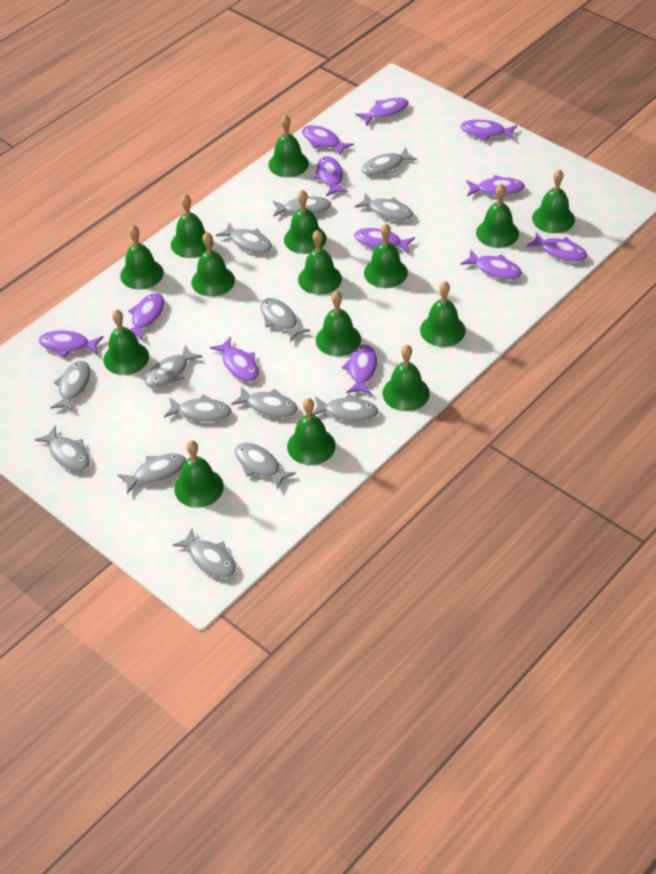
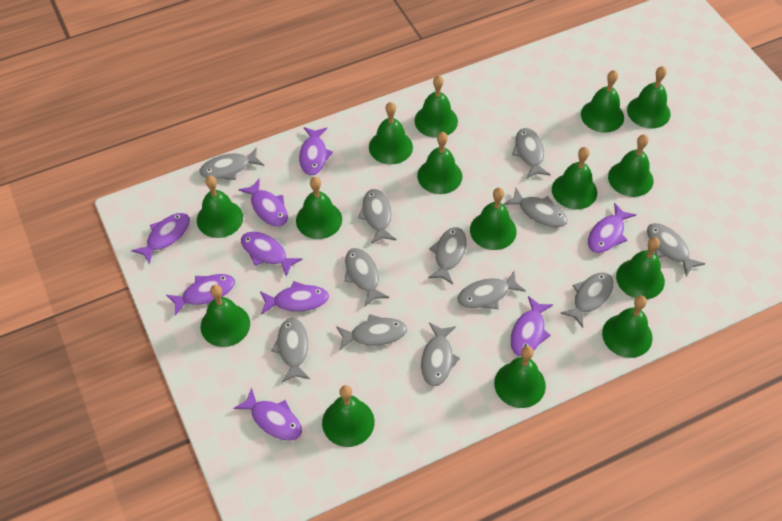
grey fish: [35,426,90,471] [50,361,90,412] [117,454,186,494] [145,345,203,388] [164,394,231,422] [172,529,236,578] [216,222,272,253] [231,386,298,418] [235,443,296,490] [260,298,310,342] [273,196,331,217] [312,394,379,421] [355,193,413,221] [361,147,417,175] = 14 -> [200,147,264,180] [271,318,310,382] [336,314,407,350] [344,248,389,306] [358,189,396,244] [421,323,460,386] [428,227,467,284] [457,271,526,309] [504,188,568,227] [512,128,550,179] [560,272,614,328] [647,223,705,277] = 12
purple fish: [39,330,103,357] [128,293,164,340] [210,337,259,381] [302,125,354,156] [313,156,348,196] [342,345,377,395] [354,228,415,254] [355,97,409,126] [460,119,517,141] [460,250,522,280] [466,175,525,196] [526,232,588,262] = 12 -> [131,213,190,265] [166,274,235,316] [234,387,302,441] [239,179,288,227] [241,232,303,277] [260,281,329,315] [299,127,333,176] [510,296,553,356] [588,203,636,253] = 9

